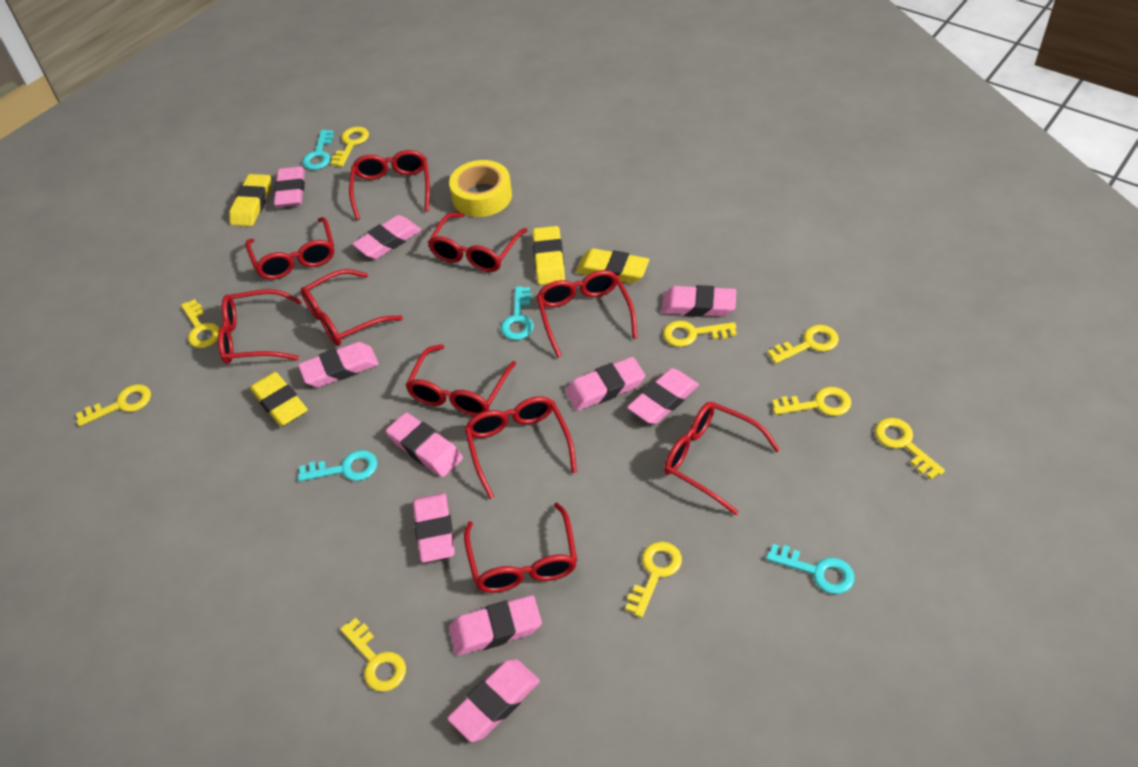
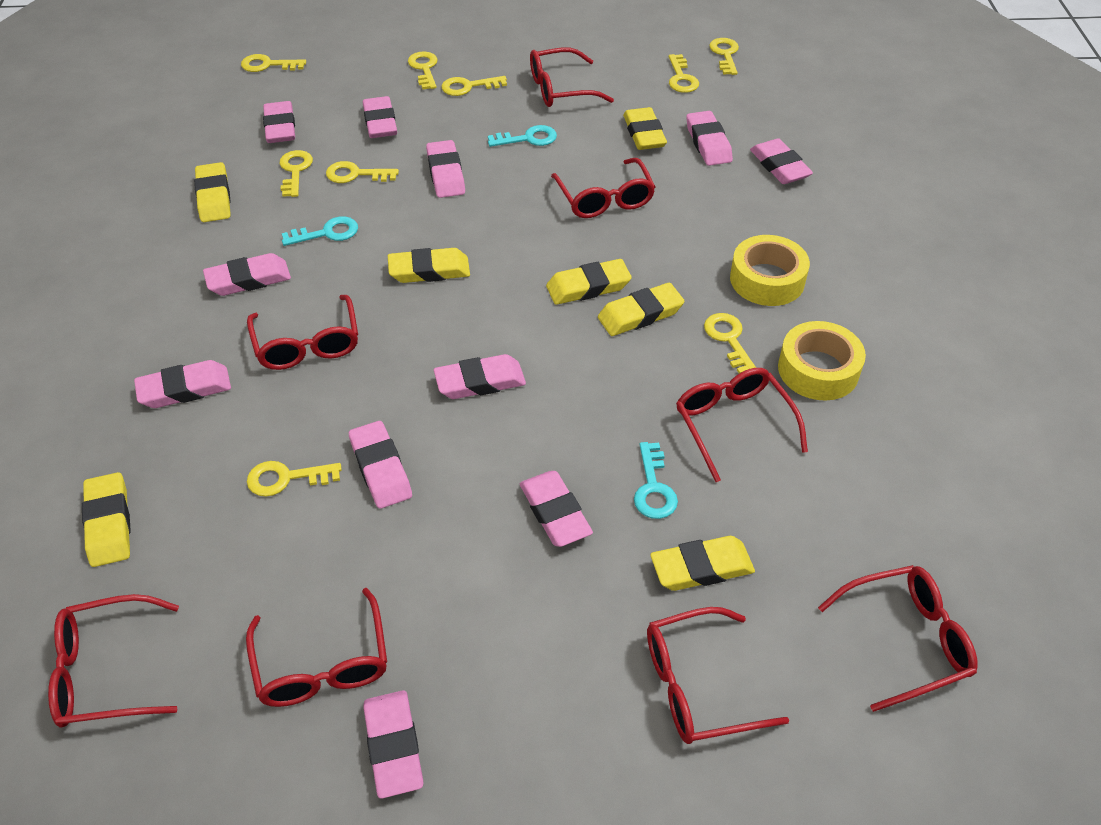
pink eraser: [274,166,305,207] [298,342,379,387] [352,215,421,259] [386,412,463,477] [413,493,455,563] [447,659,540,742] [449,595,542,656] [565,357,645,411] [627,368,699,424] [662,285,736,317] = 10 -> [134,360,231,408] [203,253,291,296] [263,101,295,143] [349,421,412,509] [363,96,397,138] [363,691,424,798] [426,140,465,198] [434,354,526,399] [520,471,593,547] [686,111,733,166] [750,138,813,184] = 11
red glasses: [218,289,302,364] [246,217,334,279] [301,269,403,346] [349,150,430,220] [405,344,516,416] [428,213,528,272] [464,397,577,499] [464,503,577,593] [536,270,637,358] [664,402,780,515] = 10 -> [48,594,179,728] [246,588,387,707] [247,295,358,370] [530,47,614,107] [551,158,655,218] [647,607,790,744] [676,368,808,482] [818,565,978,712] = 8
turquoise key: [298,450,377,481] [302,130,334,170] [501,286,534,340] [766,544,855,594] = 4 -> [282,216,358,246] [488,125,557,147] [634,442,678,519] = 3
yellow eraser: [229,174,271,226] [250,372,308,427] [533,226,565,285] [576,248,649,283] = 4 -> [82,472,131,567] [194,162,231,222] [388,248,470,283] [546,259,632,305] [598,283,685,336] [623,107,667,150] [650,536,755,591] = 7
yellow tape: [449,160,512,217] = 1 -> [730,235,810,306] [778,321,866,401] = 2

